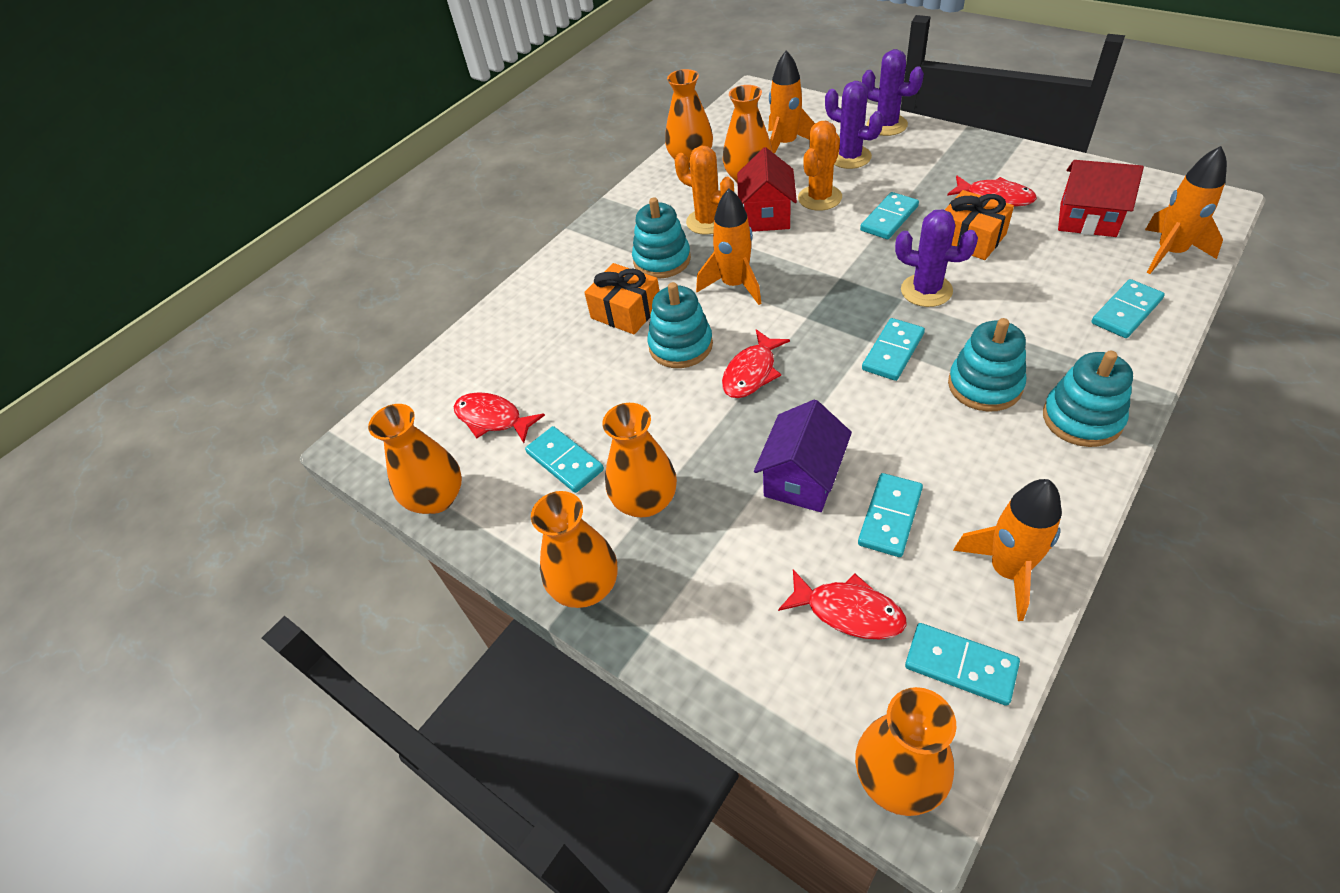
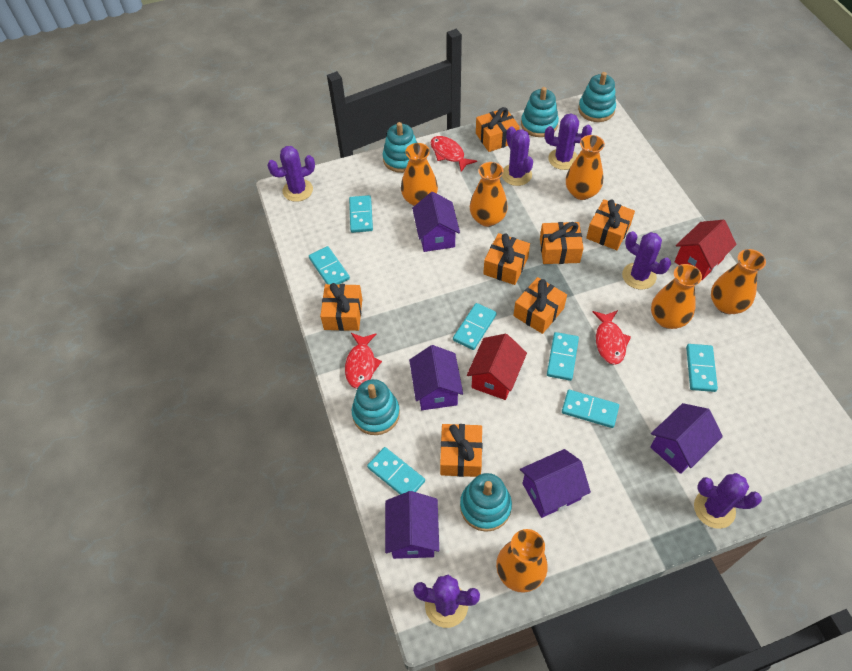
orange cactus: [675,146,734,235] [798,121,842,211] = 2 -> none = 0
orange gift: [584,263,659,334] [945,190,1014,260] = 2 -> [320,283,362,331] [440,424,483,477] [476,107,520,152] [483,233,530,285] [513,277,567,334] [540,222,584,264] [586,199,635,250] = 7
orange rocket: [696,188,762,305] [768,50,815,154] [953,479,1062,621] [1145,146,1227,274] = 4 -> none = 0
purple cactus: [825,81,883,169] [862,49,924,136] [895,209,978,307] = 3 -> [267,146,315,202] [413,575,480,628] [502,126,533,186] [545,113,592,170] [622,231,671,290] [694,473,762,529] = 6
purple house: [754,399,852,512] = 1 -> [385,491,439,559] [409,345,463,410] [412,192,460,252] [520,449,591,518] [650,403,723,474] = 5
red fish: [454,392,545,443] [722,329,790,398] [778,569,907,639] [947,176,1037,206] = 4 -> [345,333,382,389] [431,136,477,172] [592,310,631,365] = 3
turquoise domino: [525,426,604,493] [858,473,923,557] [860,192,919,239] [862,318,925,381] [905,623,1020,706] [1091,279,1165,338] = 6 -> [309,246,350,285] [349,195,373,233] [367,447,425,495] [453,303,497,350] [547,332,579,381] [562,390,619,428] [686,344,718,392] = 7
turquoise stacking toy: [632,197,691,279] [647,282,713,368] [948,318,1026,412] [1043,351,1133,447] = 4 -> [352,379,400,435] [382,122,417,173] [460,473,512,532] [521,87,559,137] [578,72,616,122] = 5

